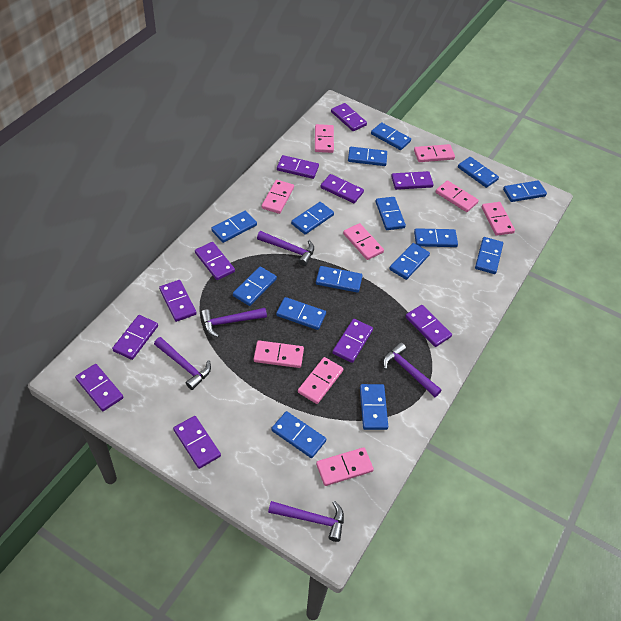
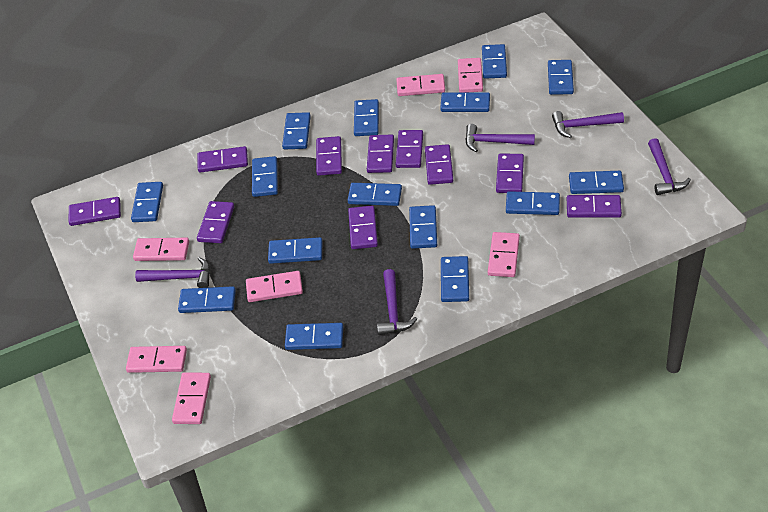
pink domino: [254,340,304,368] [262,180,294,214] [298,357,343,404] [315,124,334,153] [316,447,374,486] [343,223,384,260] [414,144,455,162] [436,180,479,212] [482,202,515,236] = 9 -> [126,346,187,373] [133,238,189,261] [172,372,211,424] [246,271,303,302] [396,74,445,96] [458,58,483,92] [488,232,520,277] = 7
purple domino: [75,364,123,411] [112,315,158,360] [159,280,197,322] [173,416,221,469] [195,242,235,280] [277,155,319,179] [320,174,364,203] [331,103,367,131] [332,319,373,363] [391,171,434,190] [405,305,452,347] = 11 -> [69,197,121,226] [197,201,234,243] [198,146,248,173] [316,136,342,176] [348,206,378,249] [367,135,394,173] [396,130,423,168] [425,144,453,185] [496,153,524,193] [567,195,622,218] = 10

